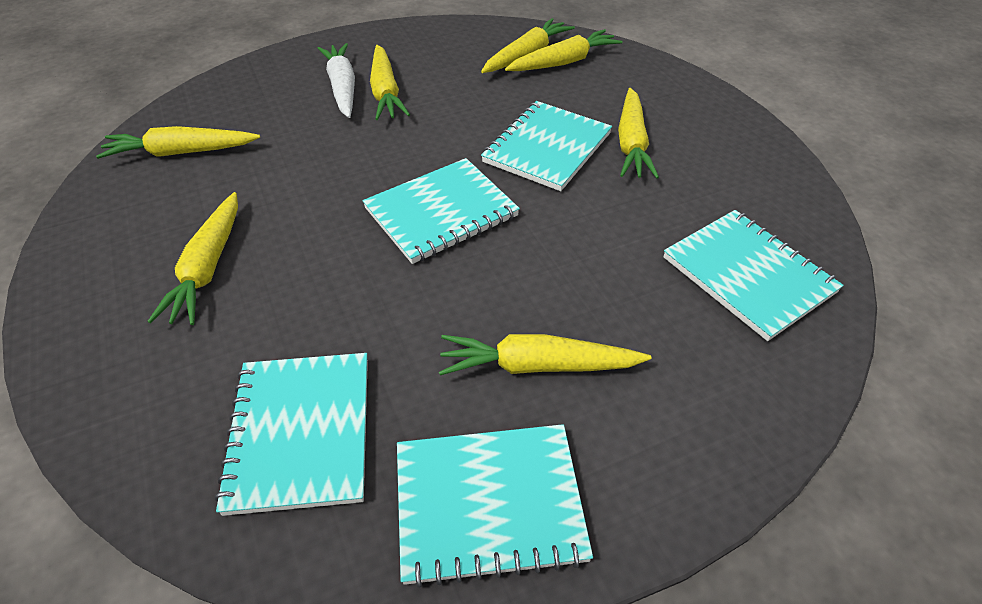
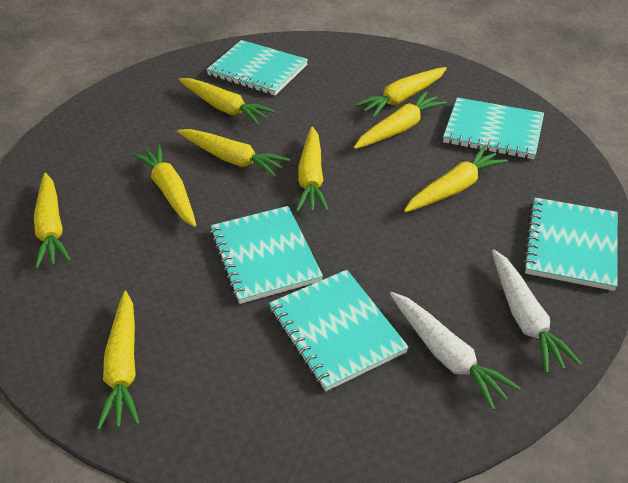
white carrot: [317,43,355,118] = 1 -> [390,292,520,410] [492,250,582,374] = 2
yellow carrot: [96,126,260,159] [148,192,238,325] [370,45,410,120] [439,334,651,375] [481,18,575,73] [505,29,622,71] [618,88,659,179] = 7 -> [34,173,71,269] [97,291,140,430] [132,145,196,227] [177,129,290,177] [179,78,275,125] [296,127,329,212] [354,91,447,149] [355,67,447,118] [404,146,507,212] = 9

